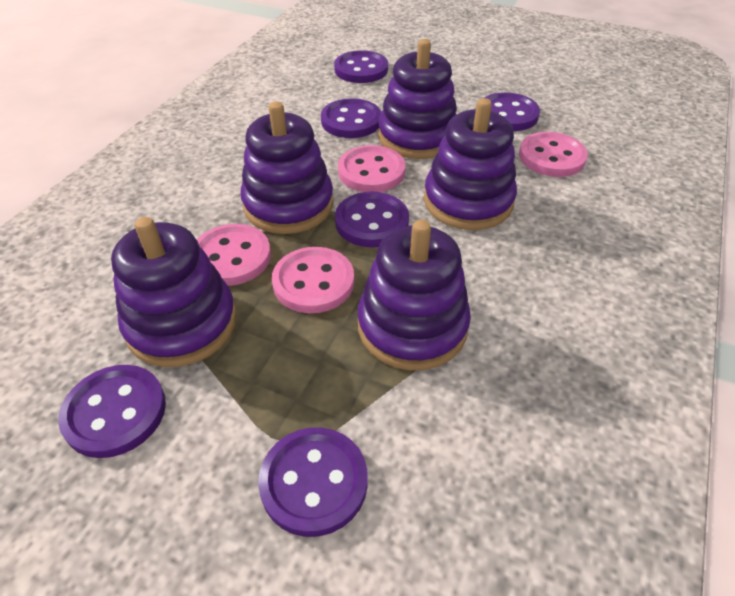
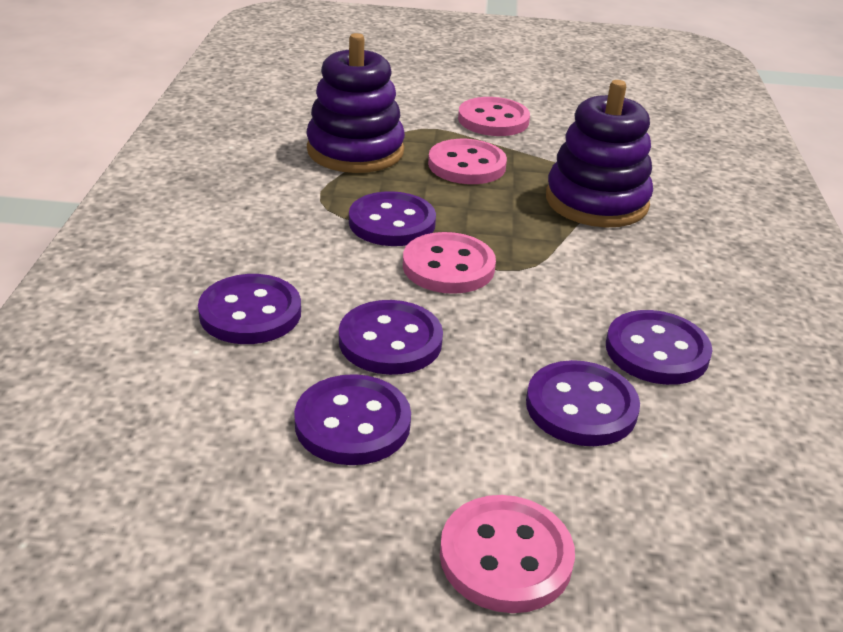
purple stacking toy: [111,217,237,367] [240,101,334,234] [357,220,471,371] [378,39,457,159] [424,98,517,230] = 5 -> [306,33,405,173] [546,80,653,227] = 2

